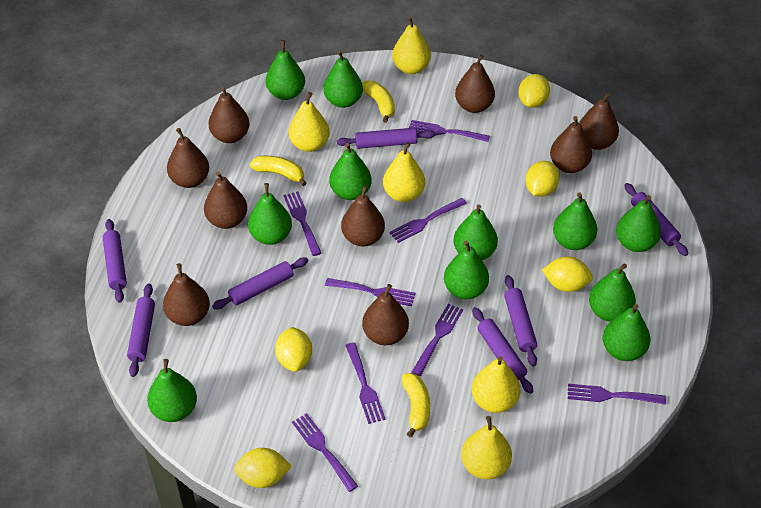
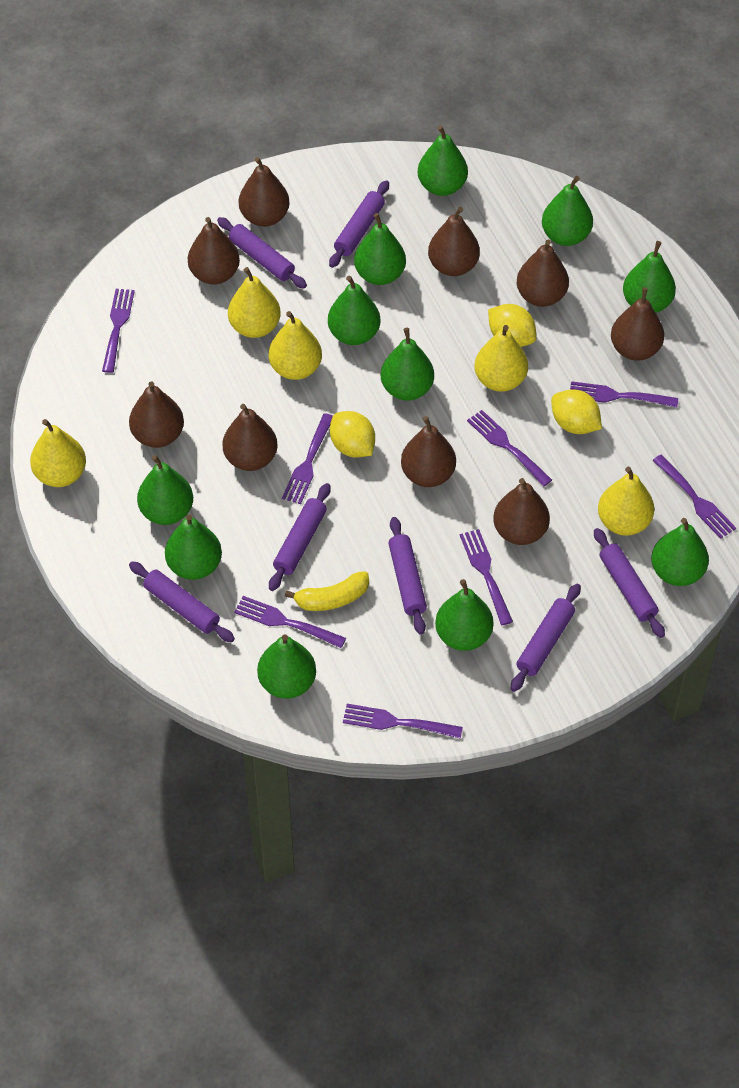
yellow banana: [250,156,307,186] [362,80,395,123] [402,373,430,438] = 3 -> [285,571,369,611] = 1
yellow lemon: [234,448,292,488] [275,327,312,372] [518,74,550,108] [526,161,560,197] [542,256,593,292] = 5 -> [330,411,375,457] [488,304,536,347] [551,389,602,434] = 3

